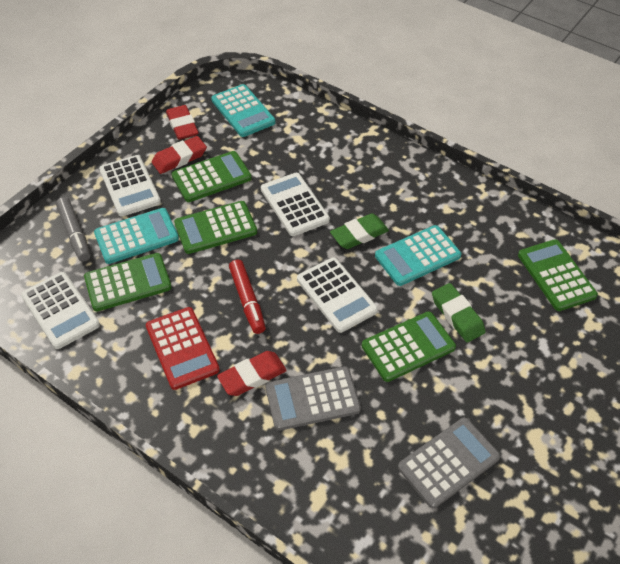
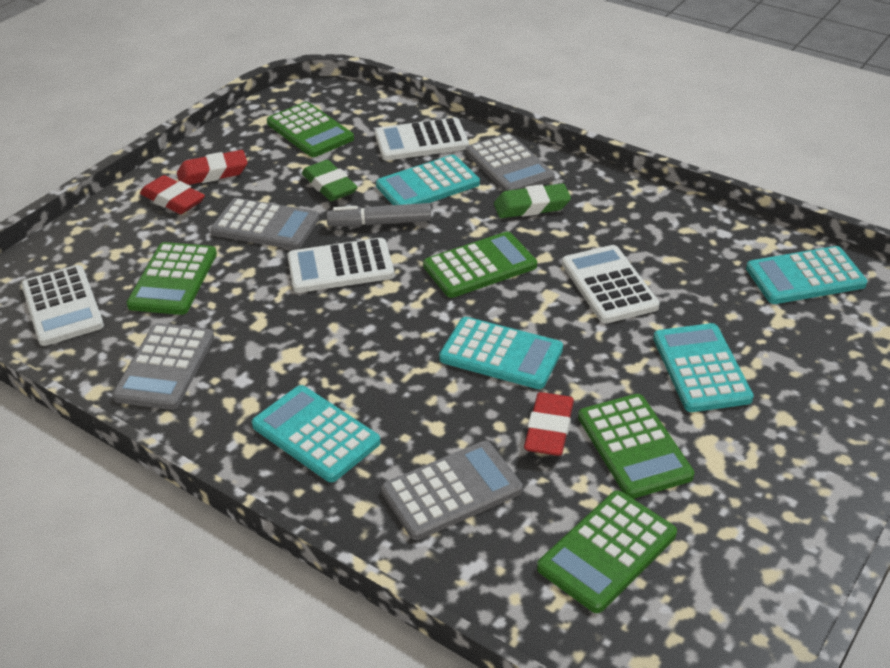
grey calculator: [265,366,361,431] [398,418,500,509] = 2 -> [112,323,214,410] [211,198,319,250] [381,441,523,540] [466,133,555,191] = 4
red calculator: [146,307,220,390] = 1 -> none = 0
red marker: [229,259,266,334] = 1 -> none = 0
turquoise calculator: [94,208,179,264] [211,84,275,137] [375,225,461,286] = 3 -> [252,385,381,482] [376,155,480,205] [439,317,563,389] [653,323,754,412] [746,246,867,304] = 5

